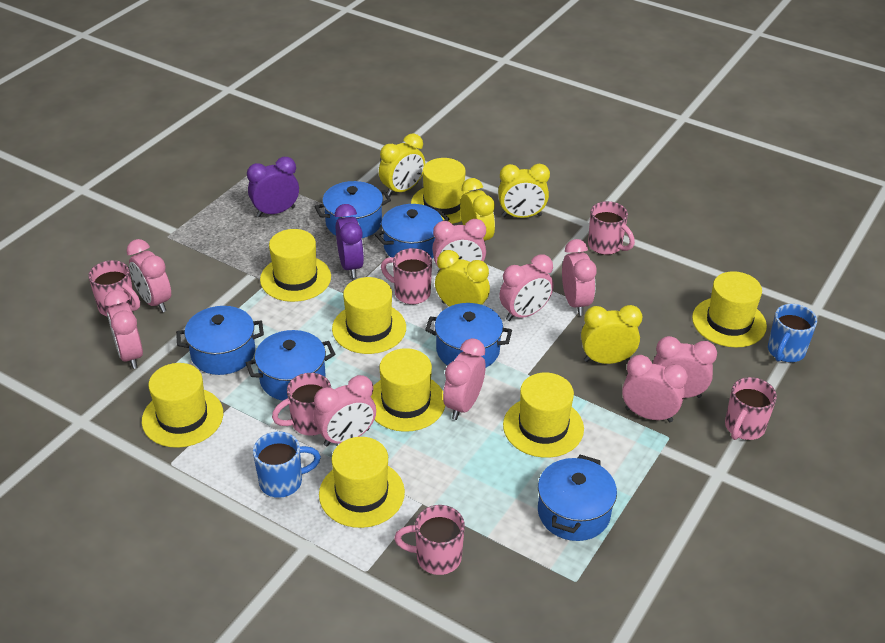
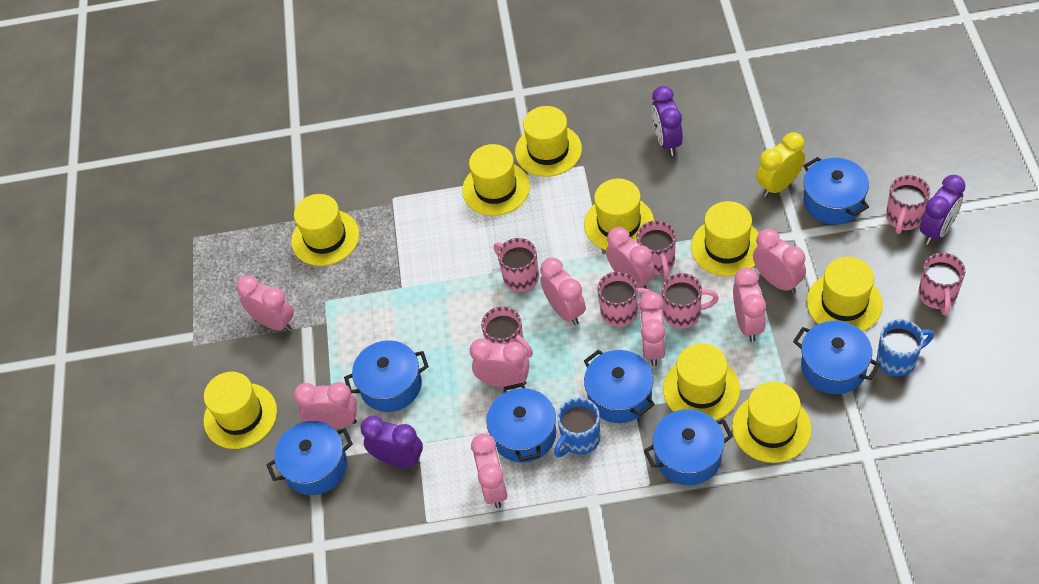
blue pot: [176,306,264,375] [246,330,335,401] [315,181,391,238] [375,204,449,258] [425,303,512,367] [538,455,617,541] = 6 -> [266,421,353,495] [344,340,429,412] [486,383,556,463] [584,350,655,423] [644,409,733,485] [793,321,880,394] [803,157,869,225] = 7
pink mug: [88,260,140,317] [272,373,331,436] [381,248,432,304] [394,505,465,575] [588,201,635,255] [725,377,777,440] = 6 -> [481,307,533,358] [494,238,539,292] [597,272,652,327] [637,220,676,279] [661,273,719,329] [886,175,930,234] [918,253,965,316] = 7
purple clock: [247,157,299,217] [335,204,364,278] = 2 -> [360,416,423,468] [652,86,683,156] [920,175,966,245] = 3
yellow clock: [379,133,425,197] [435,250,490,307] [460,178,495,242] [498,164,550,218] [581,305,642,364] = 5 -> [756,132,805,197] = 1
yellow hat: [142,363,223,448] [260,229,331,302] [319,437,405,528] [332,277,406,354] [370,348,445,432] [411,158,469,224] [503,373,584,458] [692,271,767,347] = 8 -> [204,372,277,449] [291,194,359,266] [462,144,530,216] [515,106,582,177] [584,179,654,250] [663,343,740,421] [691,201,759,276] [732,381,812,463] [807,257,883,331] = 9

